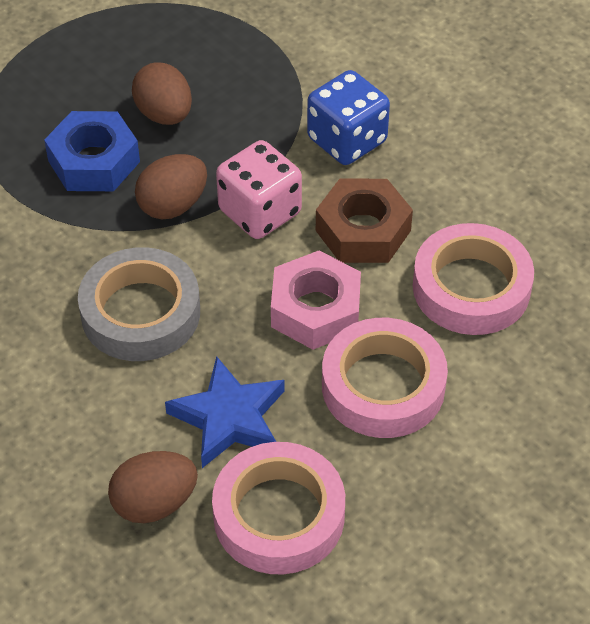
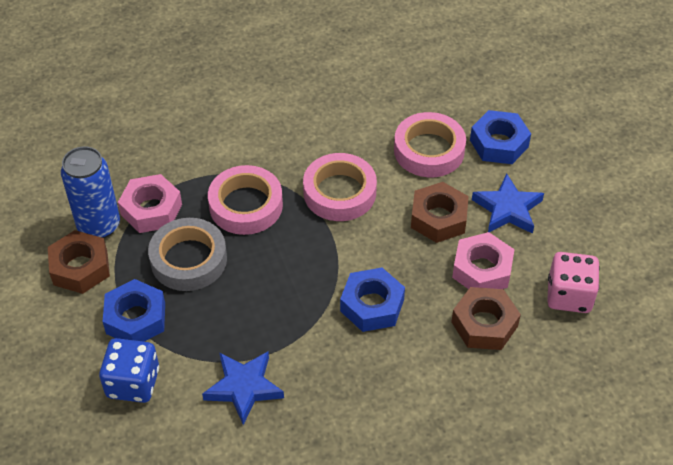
blue can: none = 0 -> [61,146,120,238] = 1
blue nut: [44,111,140,191] = 1 -> [103,279,165,342] [340,268,405,332] [470,110,531,164] = 3
blue star: [165,356,285,468] = 1 -> [202,352,284,425] [472,173,544,234] = 2
brown egg: [108,451,198,523] [132,62,192,125] [135,154,207,219] = 3 -> none = 0
brown nut: [316,179,413,263] = 1 -> [48,230,110,294] [411,182,469,243] [451,287,521,350] = 3
pink nut: [271,251,361,350] = 1 -> [118,174,182,233] [452,232,515,289] = 2

